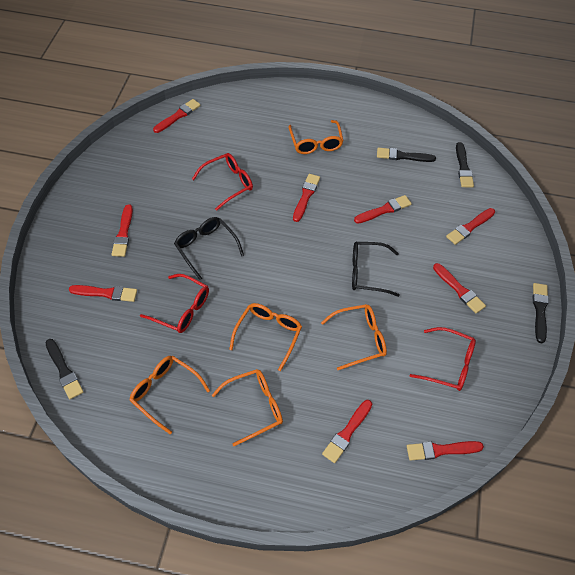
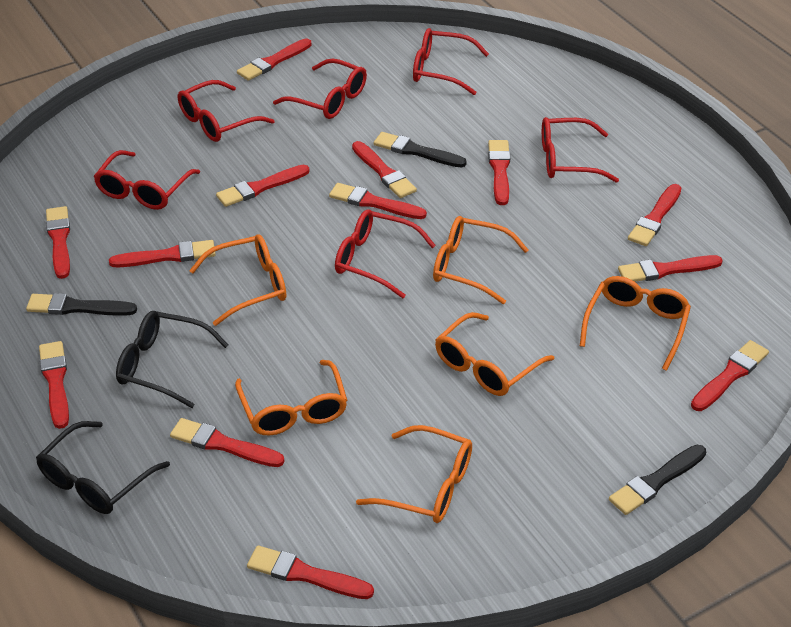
black brush: [45,339,83,399] [377,148,436,162] [456,142,474,187] [533,283,549,343] = 4 -> [26,293,137,316] [374,132,467,168] [609,445,706,515] = 3
orange glasses: [129,356,210,434] [212,369,283,446] [229,303,302,371] [288,120,343,154] [321,304,387,370] = 5 -> [189,234,286,326] [235,360,347,436] [356,425,472,523] [433,216,529,304] [435,312,554,396] [580,276,691,371] = 6
red brush: [69,285,137,302] [112,204,133,257] [153,99,201,133] [293,174,320,222] [322,400,372,463] [354,195,412,224] [407,441,484,461] [433,263,486,313] [446,208,495,245] = 9 -> [39,341,69,429] [46,206,70,279] [109,240,216,267] [170,418,285,467] [216,164,309,207] [237,38,312,81] [247,546,374,599] [329,183,427,219] [352,141,417,198] [488,140,510,205] [618,255,723,282] [628,184,681,246] [691,340,769,411] = 13
red glasses: [140,274,209,333] [192,153,253,211] [409,327,476,391] = 3 -> [94,150,200,210] [178,80,275,142] [273,59,367,119] [335,209,436,298] [413,28,489,95] [542,117,619,183] = 6

